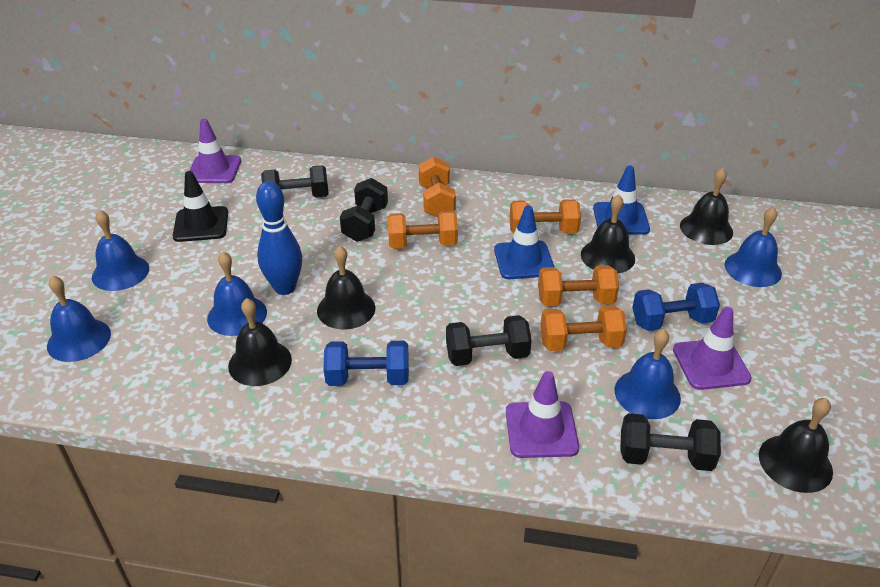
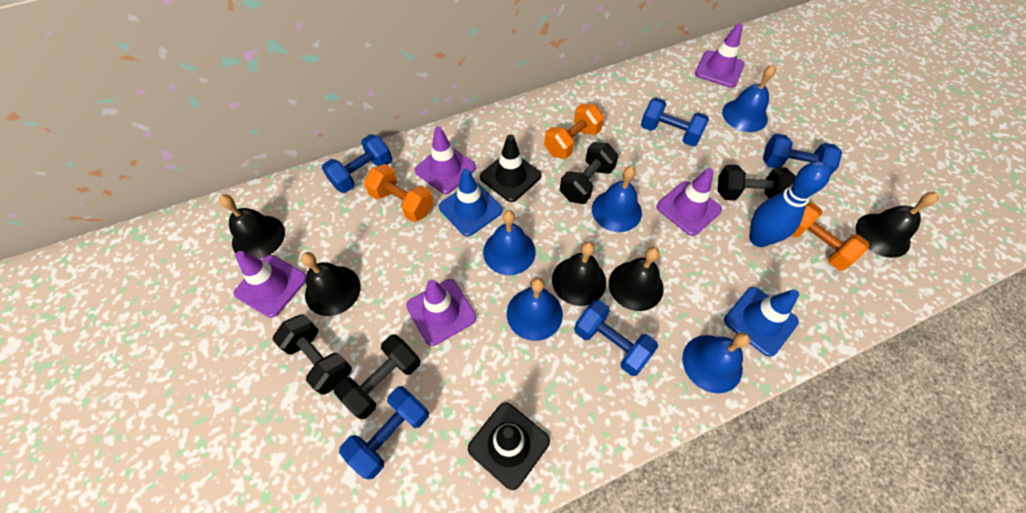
black traffic cone: [172,171,228,242] = 1 -> [468,402,550,490] [480,134,542,202] = 2
blue dumbbell: [323,341,409,386] [632,283,720,331] = 2 -> [322,134,392,193] [339,386,429,480] [574,300,658,376] [641,98,709,146] [763,133,842,176] = 5
orange dumbbell: [388,211,458,249] [419,157,456,217] [510,200,581,234] [538,265,619,306] [540,305,627,351] = 5 -> [364,164,434,222] [544,103,604,159] [792,203,869,270] = 3
purple traffic cone: [189,119,241,183] [506,371,579,458] [673,307,752,390] = 3 -> [234,251,306,318] [406,279,476,346] [415,127,476,194] [657,168,722,236] [695,23,745,88] = 5

